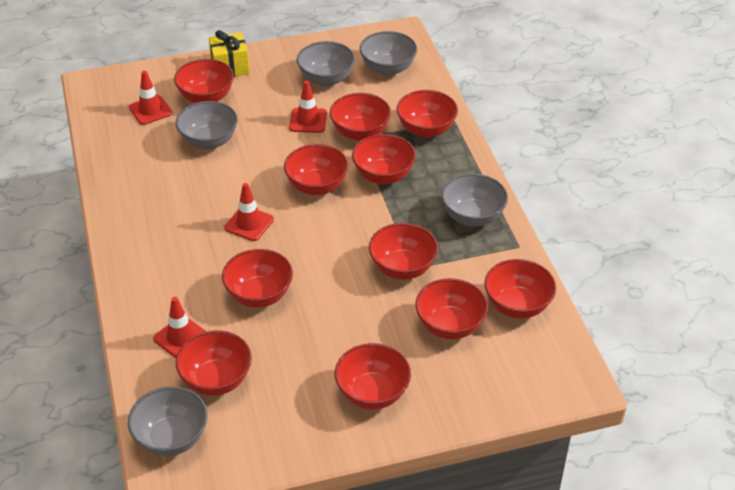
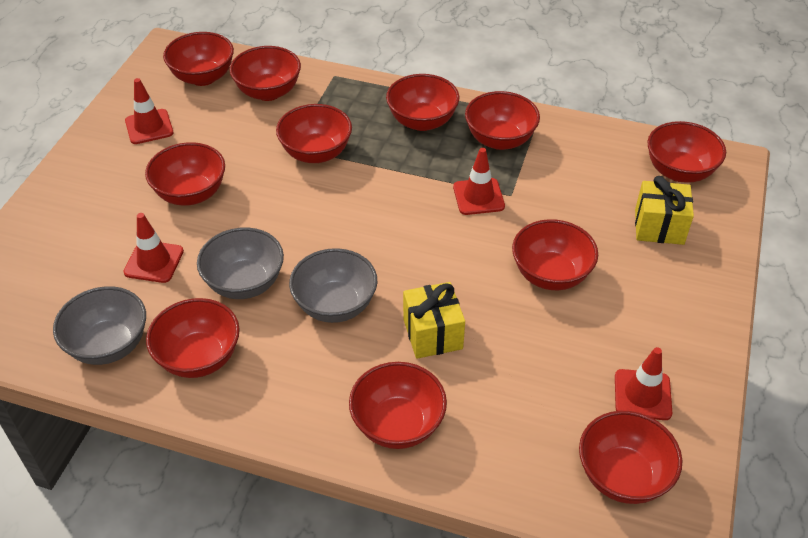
grey bowl: [128,386,208,456] [175,101,238,150] [297,41,355,87] [360,31,417,76] [442,174,508,227] = 5 -> [53,286,146,365] [197,227,284,299] [289,248,377,323] = 3
yellow gift: [209,30,250,77] = 1 -> [403,282,465,359] [635,176,694,245] = 2

